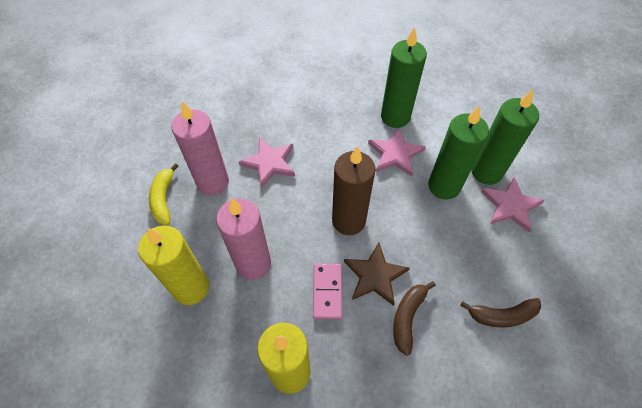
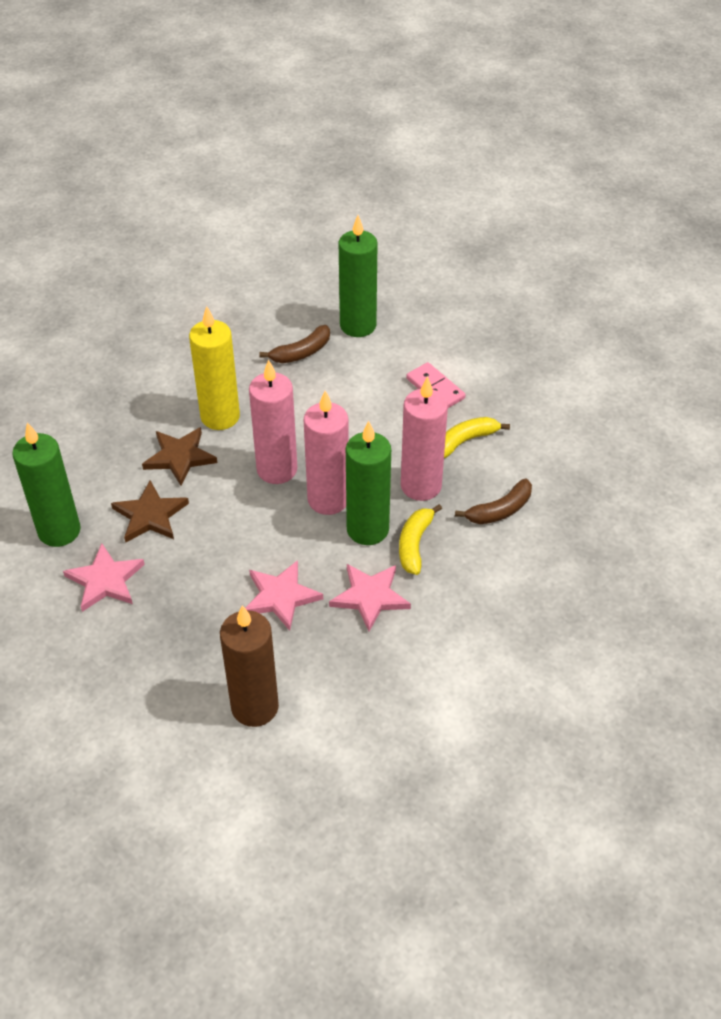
brown star: [344,242,410,306] = 1 -> [111,480,189,543] [142,427,217,486] = 2
pink candle: [172,101,229,196] [216,198,271,280] = 2 -> [249,359,297,484] [304,391,349,515] [401,376,448,501] = 3
yellow banana: [149,163,178,225] = 1 -> [399,504,442,575] [444,417,510,458] = 2
yellow candle: [138,226,209,305] [257,323,311,394] = 2 -> [189,306,240,430] = 1

